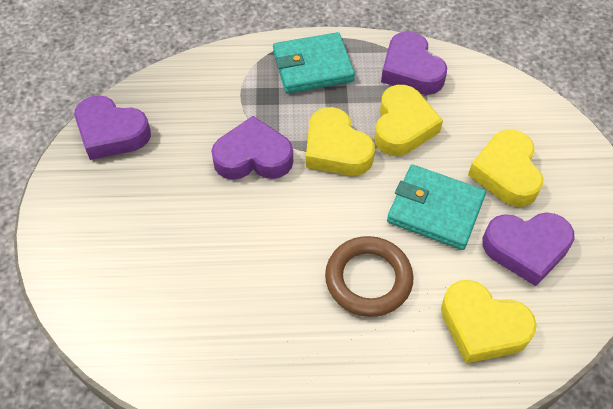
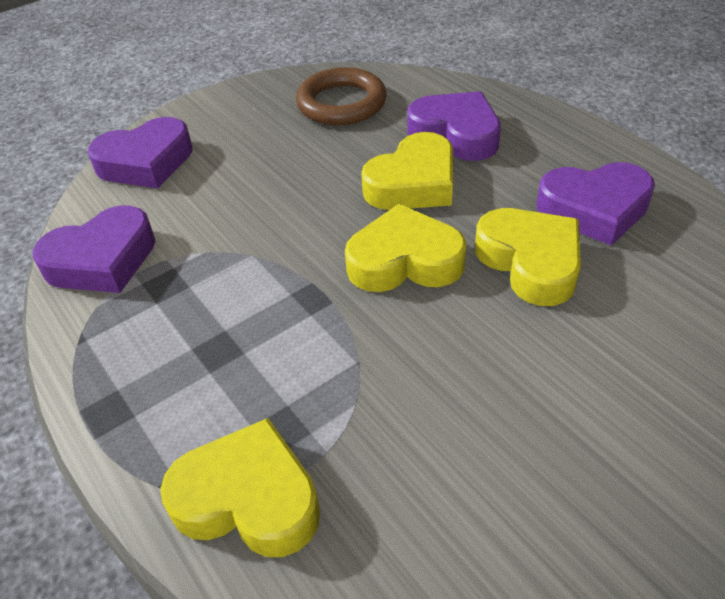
turquoise wallet: [273,32,355,94] [387,165,486,250] = 2 -> none = 0

